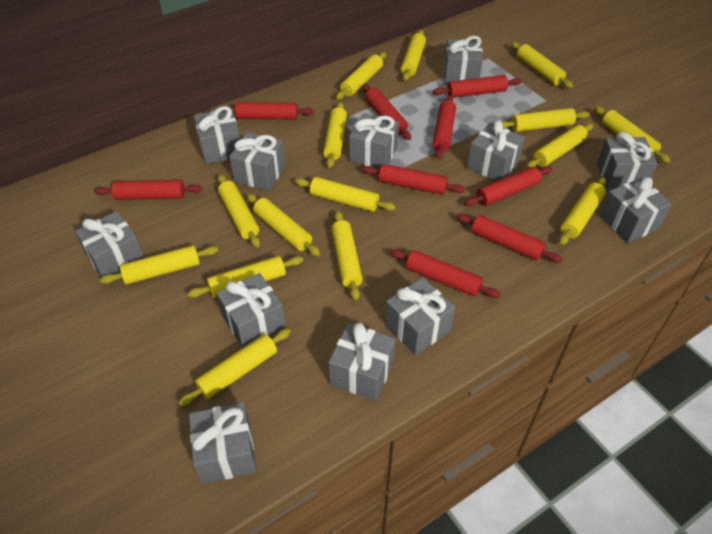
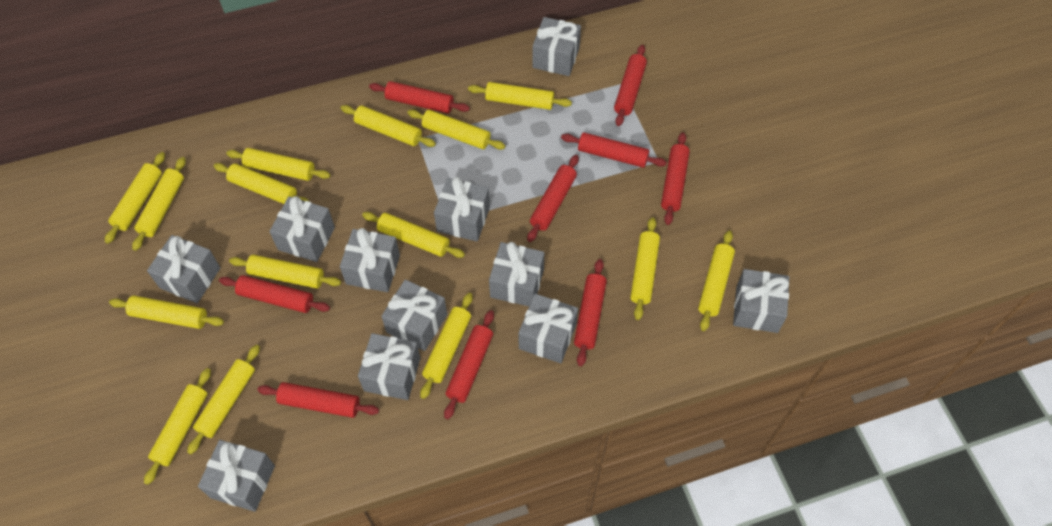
grey gift: [75,211,144,278] [189,402,257,484] [194,106,240,164] [217,273,286,348] [229,132,285,191] [328,323,396,401] [349,113,399,169] [385,278,455,355] [444,36,483,84] [467,120,525,181] [597,132,658,190] [600,177,672,243] = 12 -> [147,235,220,303] [198,440,275,512] [269,196,335,262] [340,228,400,292] [358,333,421,400] [381,279,447,351] [434,177,490,242] [489,242,544,306] [518,294,578,363] [532,17,581,76] [733,269,789,333] = 11

